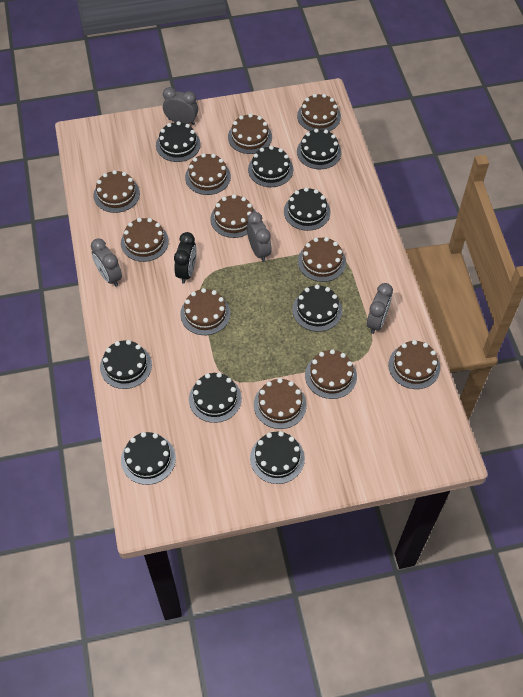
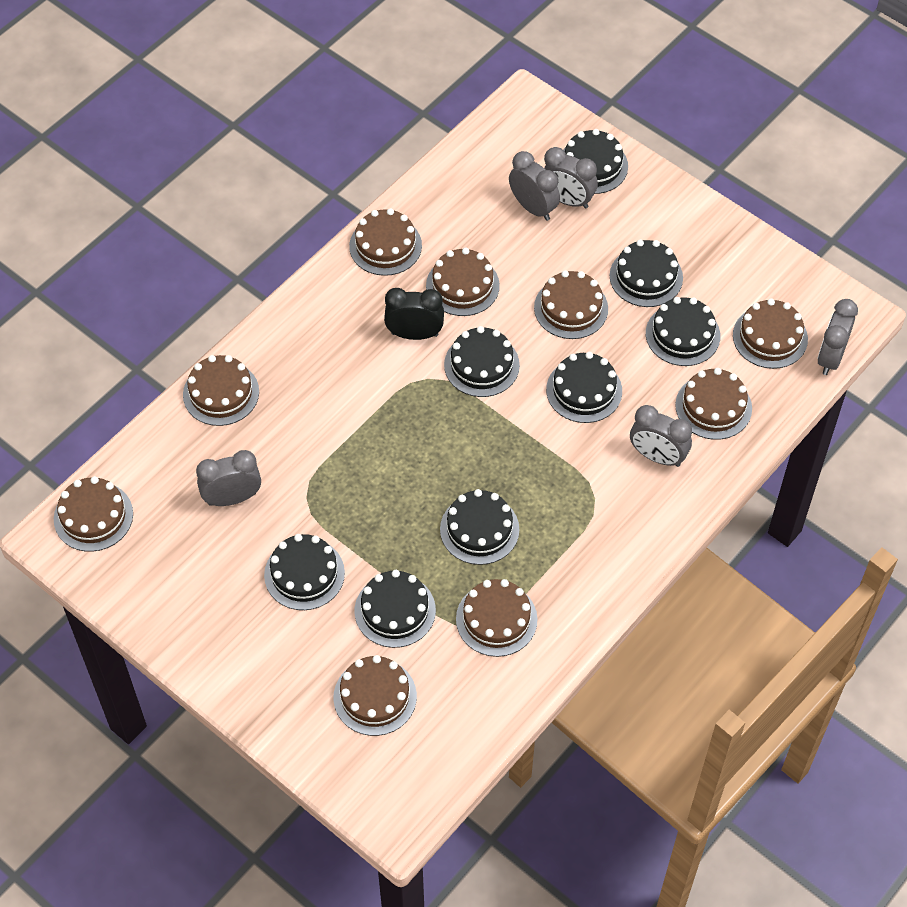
black cake: [100,340,152,389] [121,432,176,485] [156,121,201,162] [189,372,242,423] [248,146,293,187] [250,431,305,484] [284,187,331,231] [292,285,342,332] [297,129,342,169] = 9 -> [264,534,345,610] [355,570,436,648] [440,489,519,565] [444,326,520,397] [546,352,622,423] [563,129,628,194] [610,239,683,307] [646,297,720,366] = 8
brown cake: [93,170,140,213] [121,218,169,262] [180,288,230,335] [185,153,231,195] [210,194,256,238] [228,114,272,154] [254,378,307,429] [297,94,341,131] [298,237,346,282] [305,349,357,399] [388,340,440,389] = 11 -> [54,476,133,552] [183,355,259,426] [333,655,417,736] [349,208,422,276] [426,248,500,316] [456,579,538,657] [534,270,608,339] [675,368,752,440] [733,299,808,369] = 9
grey clock: [91,239,122,287] [163,87,198,125] [247,212,272,262] [367,283,393,334] = 4 -> [196,450,261,506] [509,151,560,221] [544,147,598,209] [630,405,692,467] [817,299,858,375] = 5

